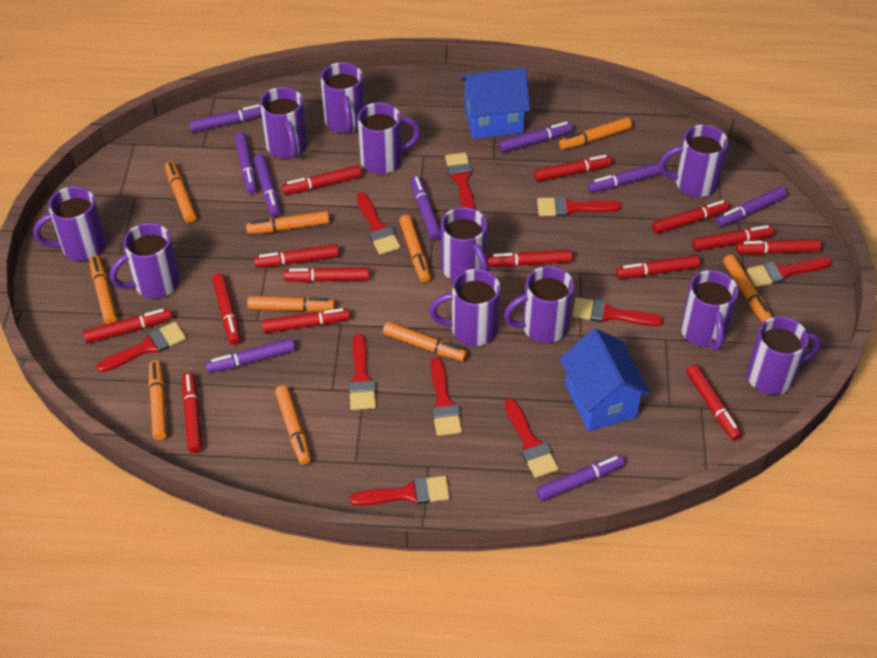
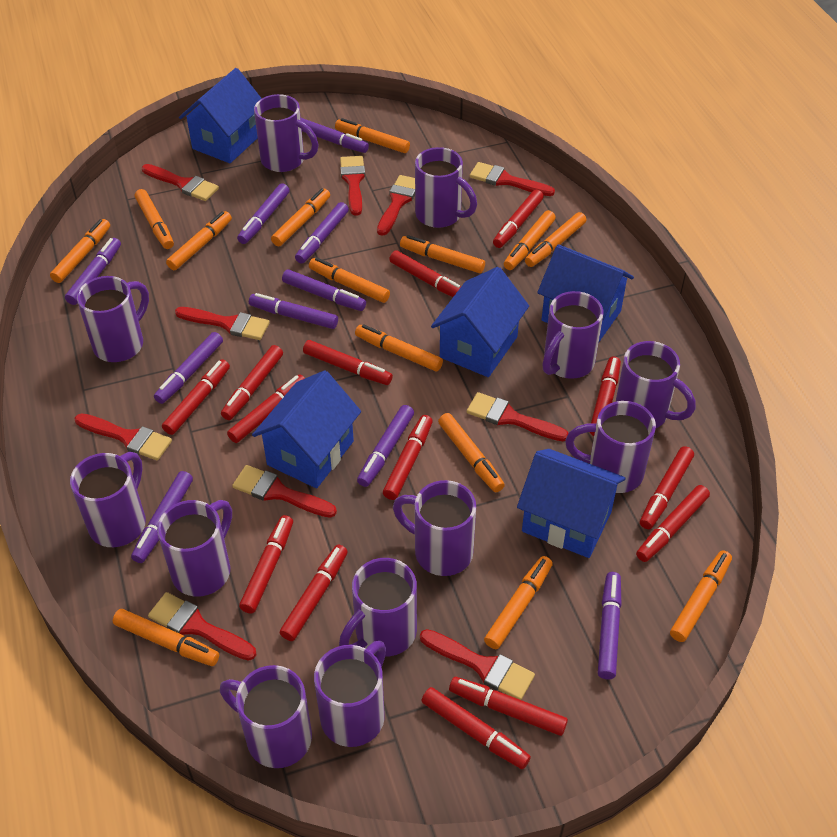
blue house: [461,68,530,139] [560,328,651,431] = 2 -> [179,68,262,163] [252,370,361,488] [431,267,529,377] [517,449,626,558] [537,244,634,342] = 5
orange marker: [89,256,117,324] [148,360,167,440] [165,161,196,223] [246,211,329,234] [247,296,335,312] [275,385,311,465] [383,322,467,361] [399,215,431,282] [559,117,632,150] [723,254,772,322] = 10 -> [50,219,110,283] [113,609,219,666] [135,189,174,249] [166,211,232,270] [271,188,330,246] [309,258,390,303] [335,118,410,153] [355,324,443,372] [400,235,485,273] [438,413,505,492] [484,556,553,649] [504,210,556,270] [525,212,586,267] [670,550,732,642] = 14
purple marker: [189,104,261,133] [206,338,295,373] [235,132,257,194] [254,154,281,217] [410,176,441,240] [498,121,573,152] [536,455,625,501] [588,162,662,193] [716,187,787,227] = 9 -> [65,238,121,305] [131,471,193,563] [154,332,223,404] [237,183,290,244] [249,293,338,329] [282,269,366,311] [295,202,349,264] [301,118,369,153] [357,405,414,487] [598,572,621,679] = 10
purple mug: [33,186,106,261] [110,223,180,298] [260,87,307,158] [320,62,364,133] [357,102,421,174] [429,269,500,346] [441,207,489,281] [504,266,574,343] [659,125,728,197] [681,270,738,351] [747,316,821,395] = 11 -> [70,451,146,547] [77,276,149,362] [157,500,232,597] [220,665,312,768] [254,94,319,172] [314,641,386,747] [339,558,417,656] [393,480,476,576] [415,147,477,228] [543,291,603,379] [565,401,656,493] [616,341,696,428] = 12

